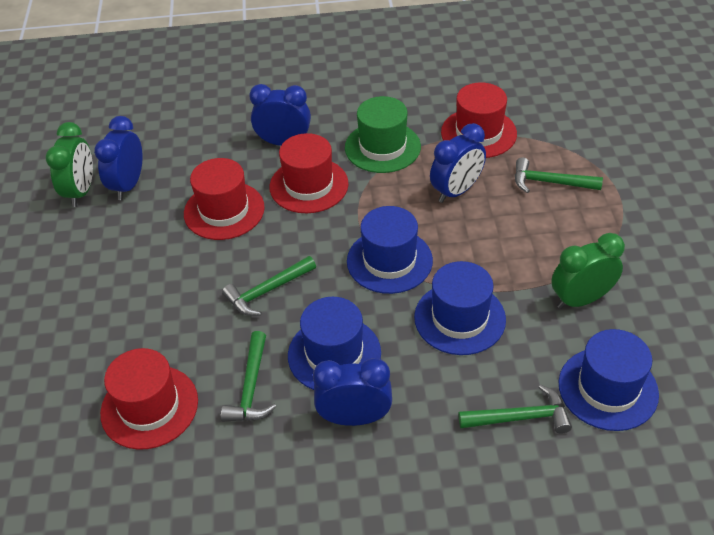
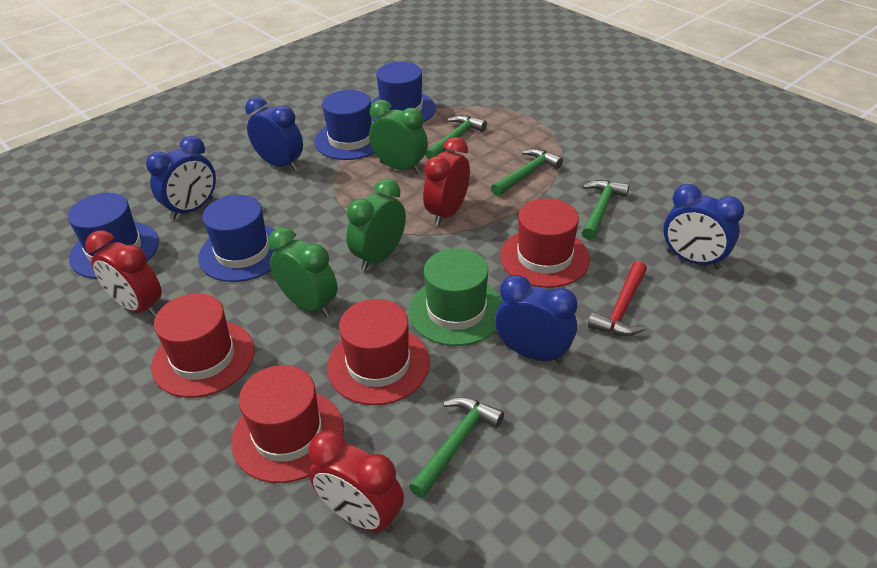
green clock: [45,122,93,207] [551,233,625,309] = 2 -> [268,227,338,317] [346,179,406,271] [369,100,428,174] = 3
red clock: none = 0 -> [85,230,162,317] [308,430,404,533] [423,137,470,226] = 3
red hammer: none = 0 -> [588,261,647,336] = 1

